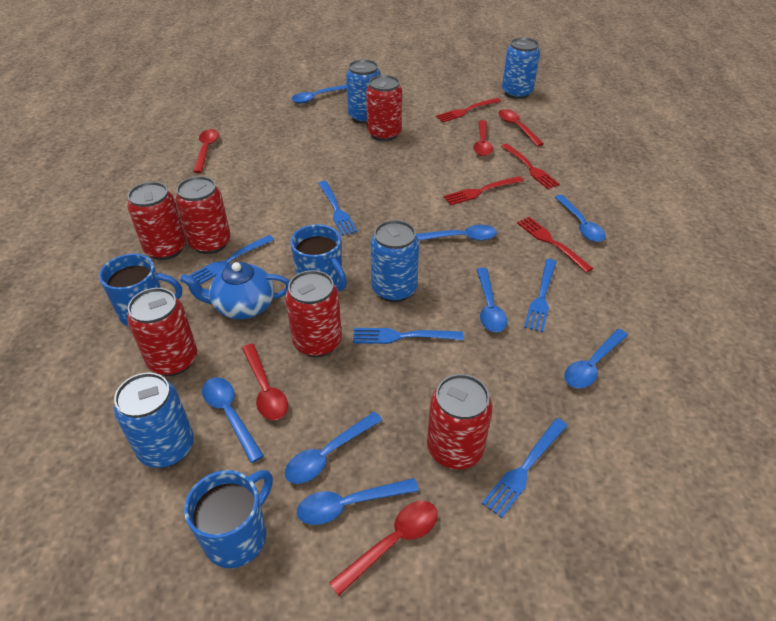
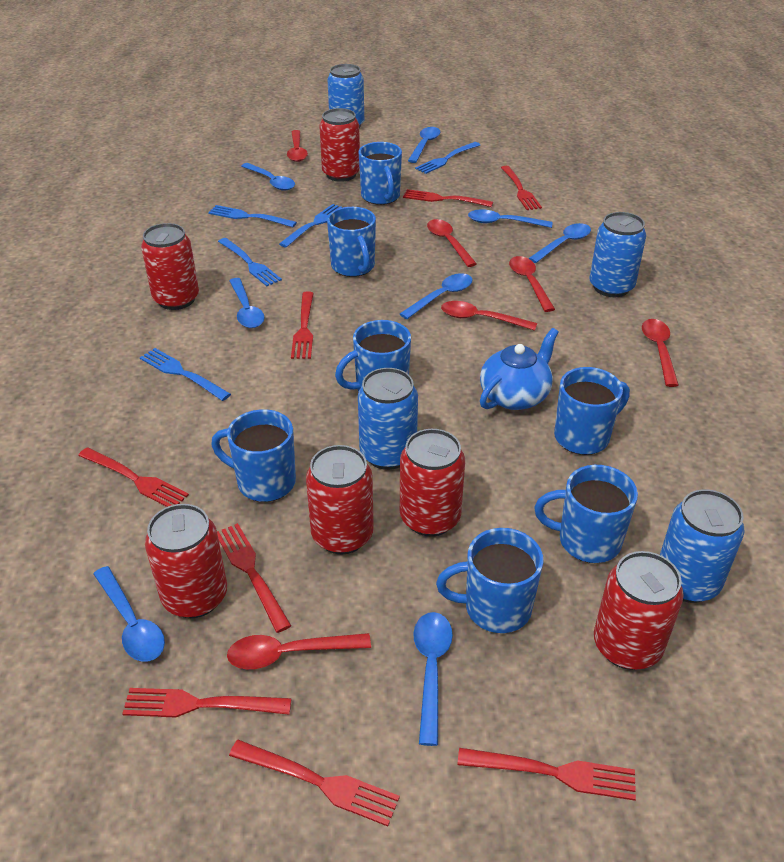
blue mug: [99,254,182,327] [184,470,273,568] [290,224,347,291] = 3 -> [211,409,296,502] [327,207,376,277] [335,320,411,391] [359,142,402,205] [436,528,544,633] [534,465,638,563] [554,367,630,455] = 7
red fork: [436,98,501,122] [443,176,524,205] [501,144,560,189] [517,217,593,273] = 4 -> [78,447,189,507] [122,688,292,717] [217,523,292,633] [229,740,400,826] [291,291,314,359] [403,189,493,207] [457,748,636,801] [501,166,542,210] = 8
red spoon: [193,129,219,173] [242,344,288,420] [329,501,438,596] [473,120,493,156] [498,109,544,146] = 5 -> [227,633,371,669] [287,130,308,162] [427,219,477,267] [441,301,537,331] [509,256,555,312] [642,319,679,387] = 6

